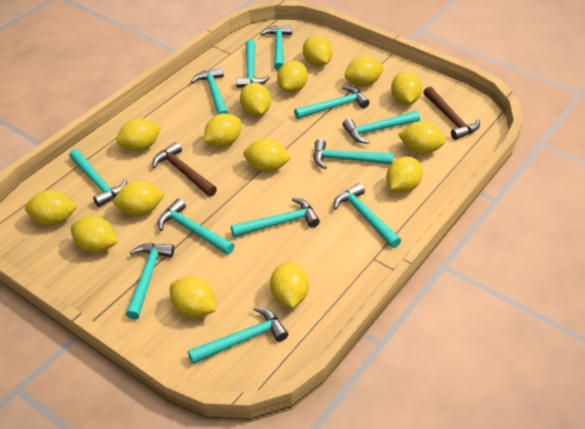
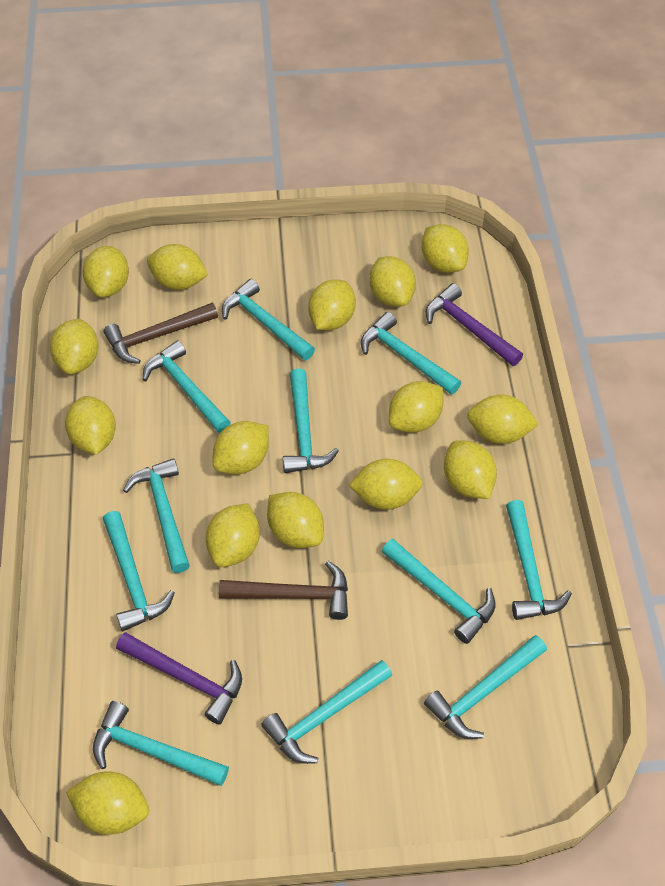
purple hammer: none = 0 -> [116,632,242,725] [426,283,523,366] = 2
turquoise hammer: [69,149,127,207] [126,243,174,320] [158,199,235,255] [188,307,288,364] [191,67,229,114] [231,198,320,237] [236,40,270,88] [261,25,292,71] [294,86,370,119] [314,139,393,169] [334,183,401,248] [343,111,420,144] = 12 -> [93,701,229,786] [103,511,175,631] [123,458,190,573] [143,340,231,433] [222,279,315,360] [262,660,392,764] [283,369,339,473] [361,312,461,395] [382,539,495,644] [424,635,547,739] [506,500,572,620] = 11

